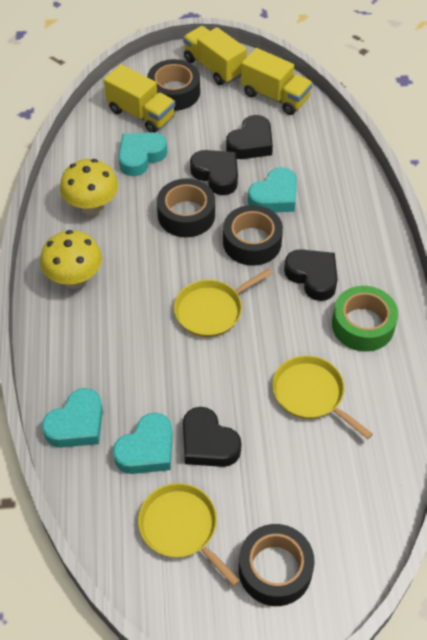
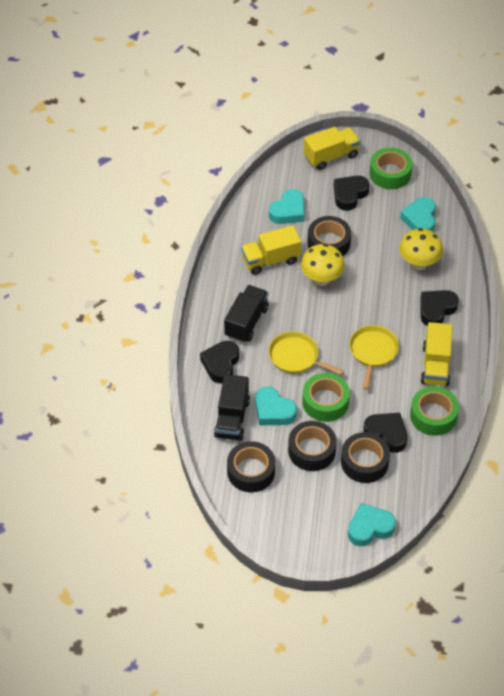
black truck: none = 0 -> [214,374,250,441] [224,285,269,343] = 2
green tape: [332,286,398,352] = 1 -> [302,373,350,422] [370,148,412,189] [410,386,459,436] = 3
yellow pan: [138,483,240,586] [174,268,272,337] [272,355,373,439] = 3 -> [269,331,344,375] [349,325,399,390] = 2

